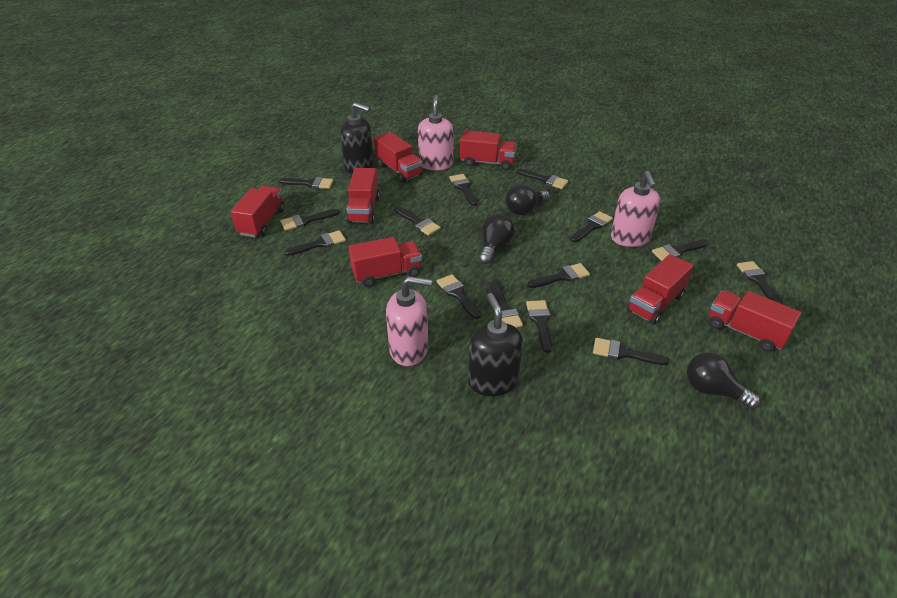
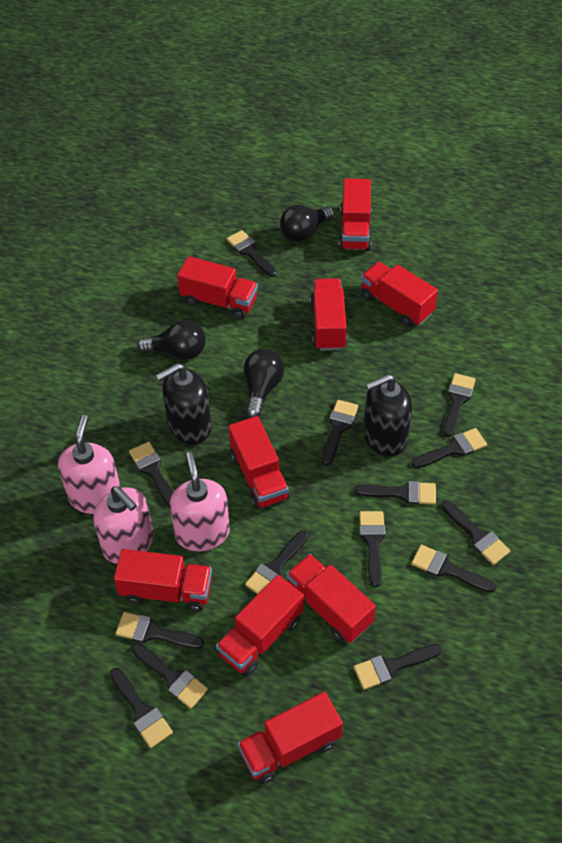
red truck: [231,186,285,237] [346,168,380,224] [349,237,422,287] [374,132,423,183] [460,130,517,170] [627,254,693,324] [709,290,801,352] = 7 -> [114,549,212,612] [177,256,258,319] [216,575,304,676] [228,416,290,509] [237,692,343,784] [286,554,376,643] [310,278,347,351] [339,178,372,251] [361,262,438,327] = 9

